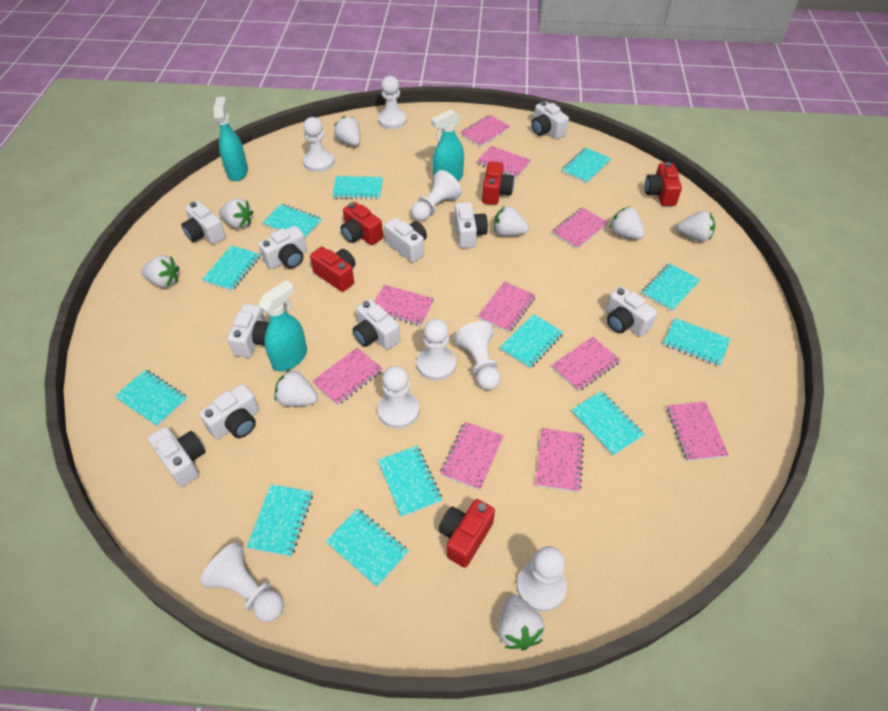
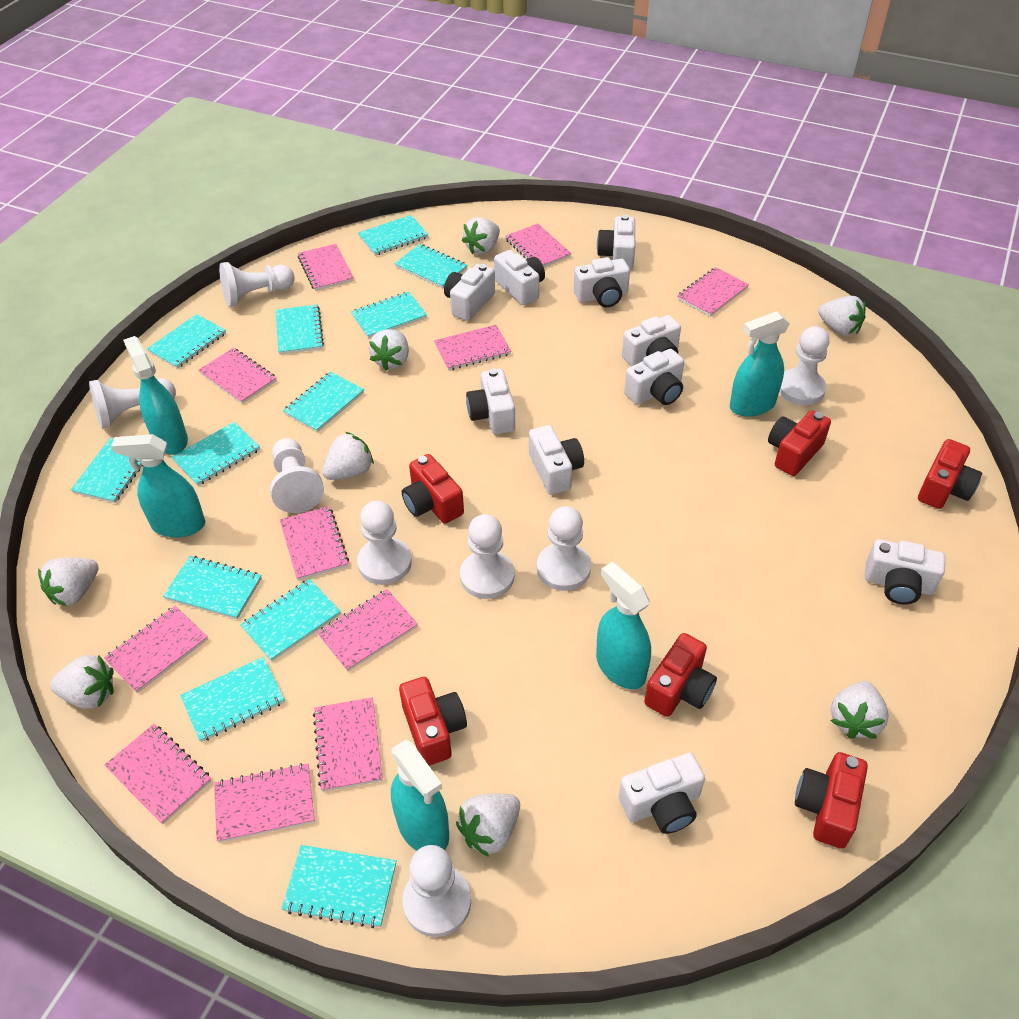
pink notebook: [312,348,383,406] [374,285,434,326] [440,422,504,490] [460,115,511,147] [477,146,531,178] [478,281,536,332] [536,428,584,493] [552,207,609,249] [552,337,620,391] [666,401,728,461] = 10 -> [104,606,208,693] [105,724,211,824] [198,348,277,404] [214,763,315,843] [280,506,349,581] [298,244,354,291] [313,697,383,792] [317,589,418,672] [434,325,511,371] [505,224,571,267] [677,267,749,317] = 11
red camera: [310,247,356,292] [341,202,383,245] [438,499,495,568] [482,161,514,205] [645,162,682,206] = 5 -> [399,677,467,766] [402,454,464,524] [644,633,717,717] [768,410,831,476] [795,752,868,849] [918,439,982,509] = 6
turquoise spray bottle: [213,97,248,181] [258,280,307,371] [431,109,464,181] = 3 -> [111,434,205,538] [123,336,188,455] [391,739,449,851] [596,562,651,689] [730,311,790,417] = 5

